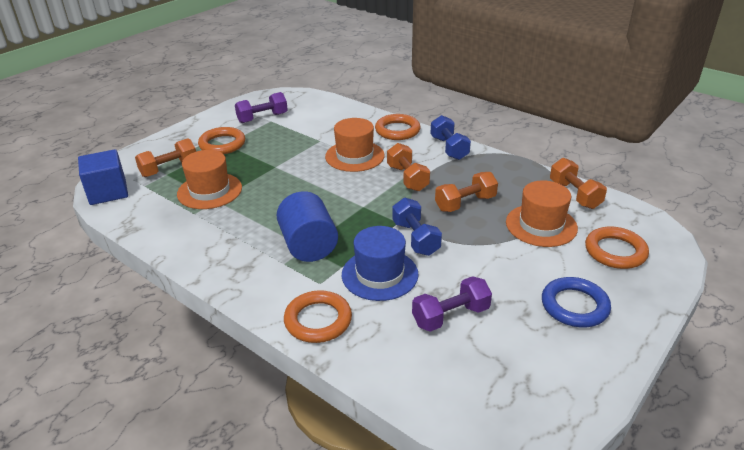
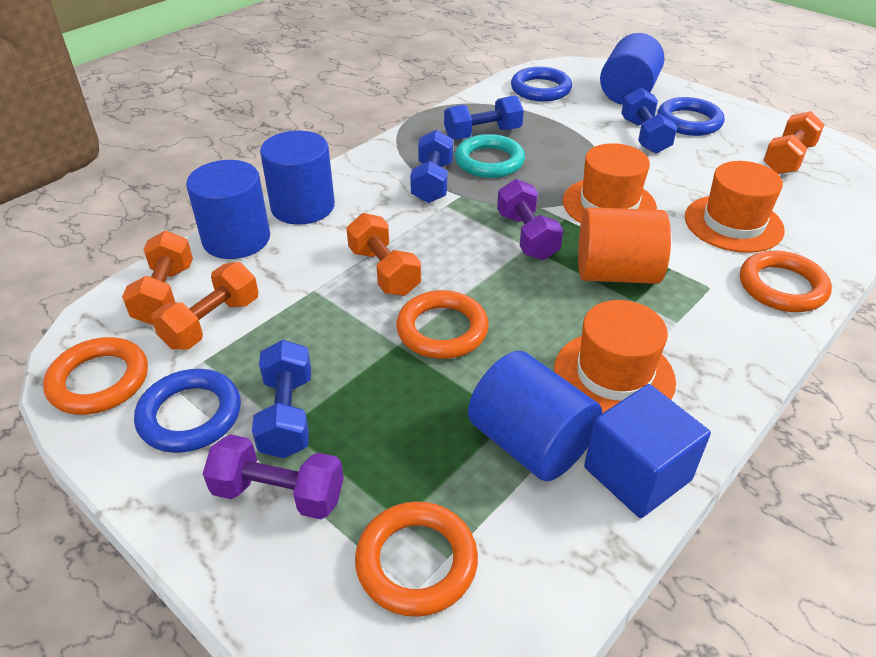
blue cylinder: [276,191,338,262] = 1 -> [186,160,270,259] [260,131,335,225] [468,351,602,482] [600,33,664,105] = 4
blue dumbbell: [392,198,442,256] [430,115,471,160] = 2 -> [252,340,311,458] [410,130,453,203] [444,95,524,140] [621,88,677,153] = 4
blue hat: [342,226,419,301] = 1 -> none = 0
blue ring: [542,277,611,327] = 1 -> [134,369,241,453] [511,67,572,101] [657,97,724,136] = 3
orange cylinder: none = 0 -> [578,207,671,284] = 1
turquoise ring: none = 0 -> [455,134,525,178] = 1

